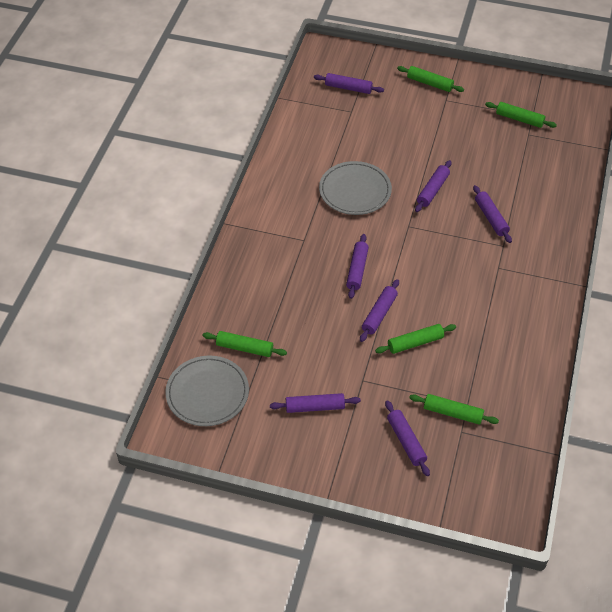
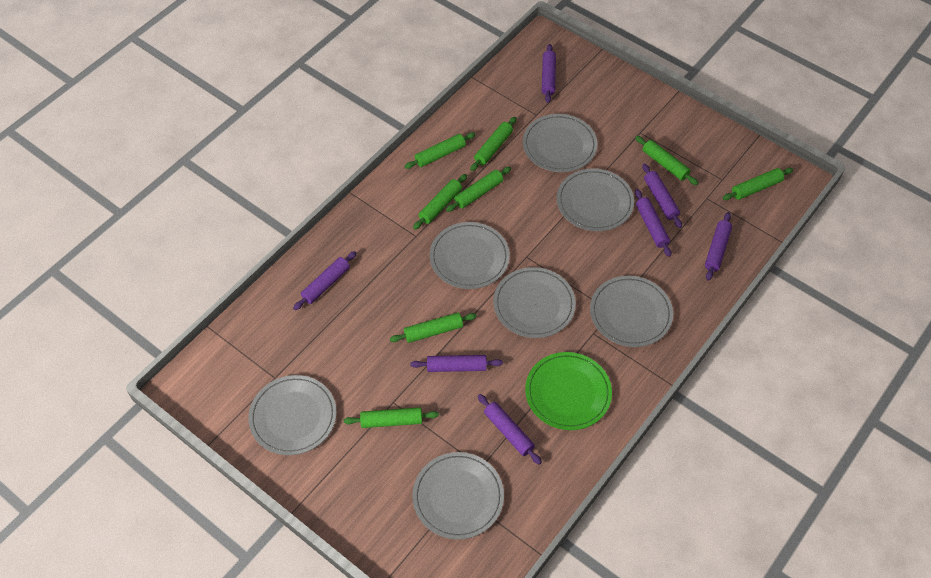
green plate: none = 0 -> [525,352,612,430] = 1
green rolling pin: [202,331,287,357] [375,324,456,354] [397,66,464,92] [409,394,499,425] [485,102,557,128] = 5 -> [344,407,439,428] [390,313,477,343] [404,132,475,169] [413,174,467,230] [446,167,511,212] [470,117,516,171] [635,136,698,185] [723,168,793,200] = 8
grey plate: [165,356,249,426] [319,161,392,215] = 2 -> [248,375,337,455] [412,452,504,540] [430,222,510,289] [493,267,576,338] [523,114,597,172] [557,169,634,231] [590,276,673,347] = 7

